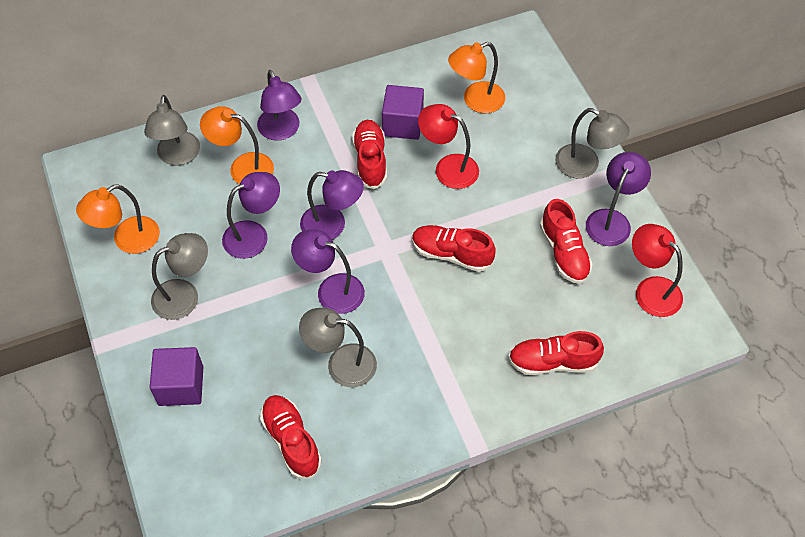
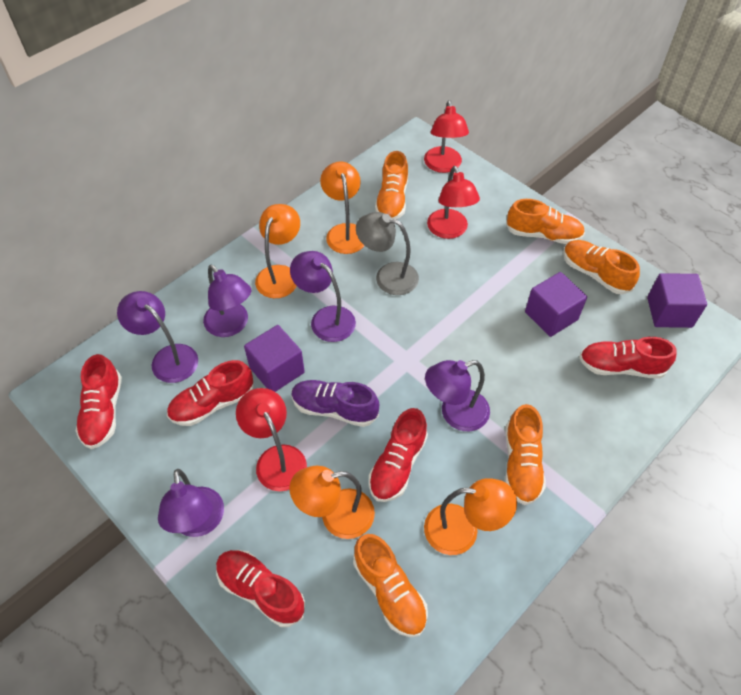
grey lamp: [144,95,200,166] [151,233,208,320] [299,308,377,387] [555,108,629,178] = 4 -> [356,212,419,295] = 1
orange lamp: [76,184,160,254] [200,106,274,184] [448,42,505,113] = 3 -> [255,204,300,298] [289,466,375,539] [320,161,364,254] [424,478,517,555] = 4
orange shoe: none = 0 -> [353,534,428,637] [375,151,408,219] [505,404,546,505] [506,199,585,244] [563,240,640,295] = 5
purple cube: [150,347,203,406] [382,85,424,140] = 2 -> [244,325,305,392] [525,272,587,337] [647,273,707,328] = 3
purple shoe: none = 0 -> [291,380,379,427] = 1
red lamp: [418,104,479,189] [632,224,683,317] = 2 -> [236,388,307,491] [424,100,469,173] [427,166,480,239] = 3

